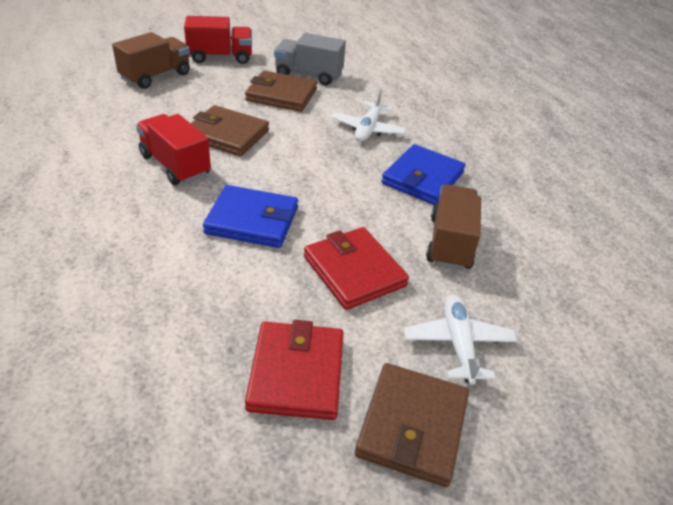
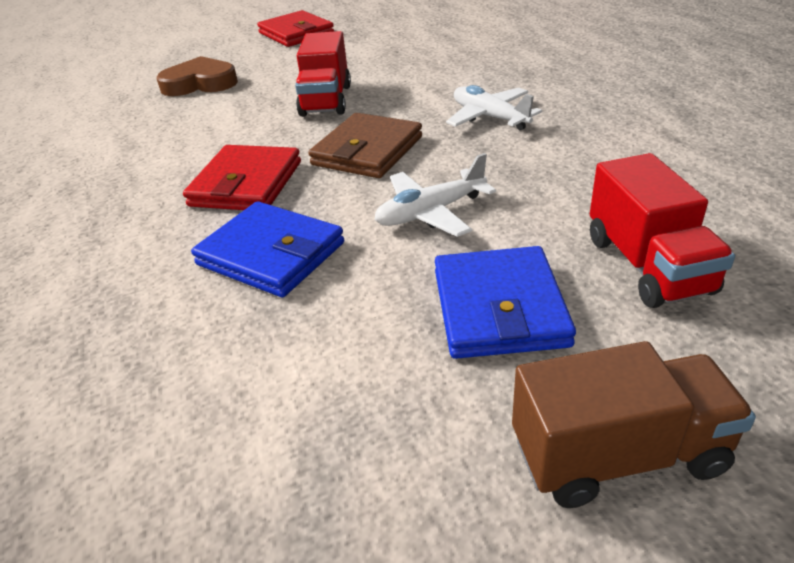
brown heart: none = 0 -> [157,56,238,96] = 1
brown truck: [112,32,190,89] [426,184,481,270] = 2 -> [512,341,756,508] = 1
brown wallet: [191,105,269,157] [245,70,317,112] [355,363,469,487] = 3 -> [308,113,422,178] = 1
grey truck: [274,33,346,85] = 1 -> none = 0

